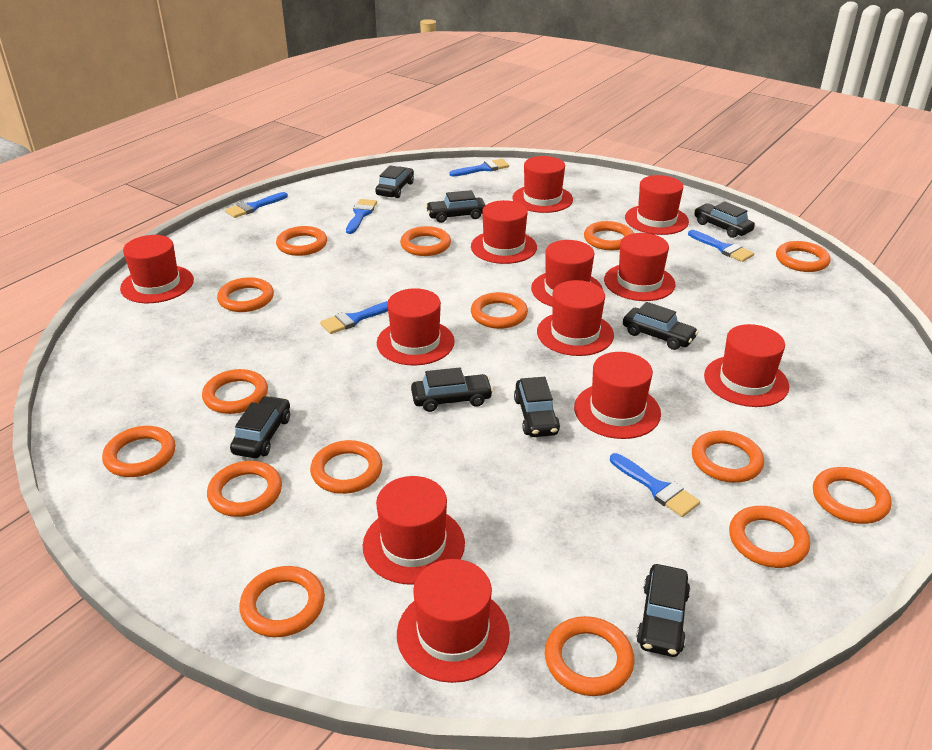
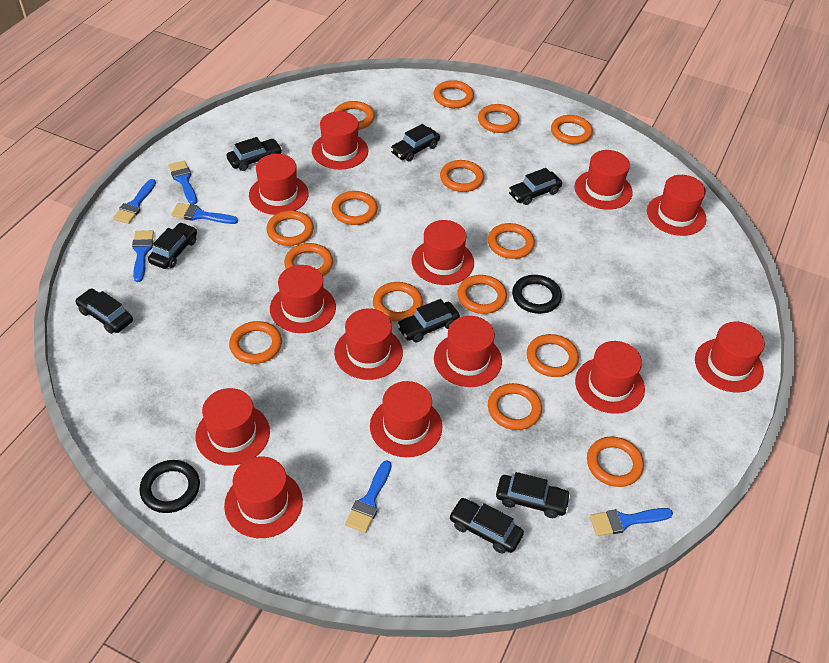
black ring: none = 0 -> [139,460,200,513] [512,275,562,314] = 2
red hat: [120,235,194,303] [363,476,465,585] [377,288,455,365] [397,559,510,683] [471,200,537,264] [512,156,573,213] [531,240,603,307] [537,280,614,356] [574,352,661,439] [604,233,675,301] [625,175,689,235] [704,324,789,407] = 12 -> [195,388,270,466] [224,456,303,538] [249,154,309,215] [270,265,336,333] [312,111,368,169] [334,308,403,380] [370,381,442,457] [412,220,474,285] [434,316,502,387] [574,150,633,210] [575,341,645,414] [647,175,707,236] [695,322,765,392] = 13

